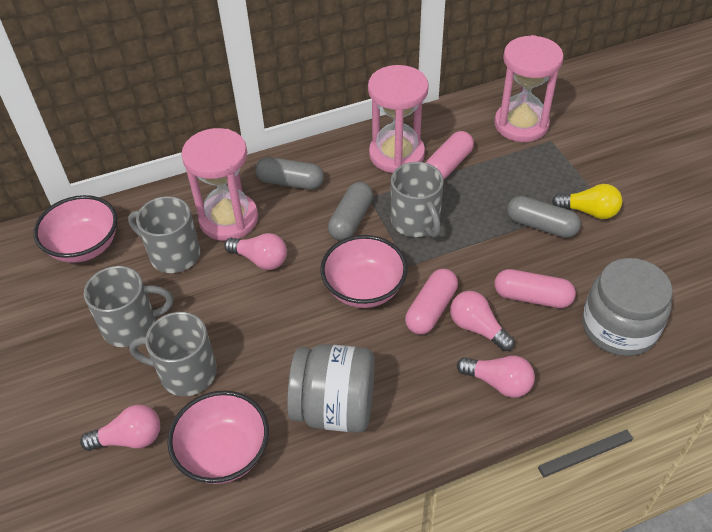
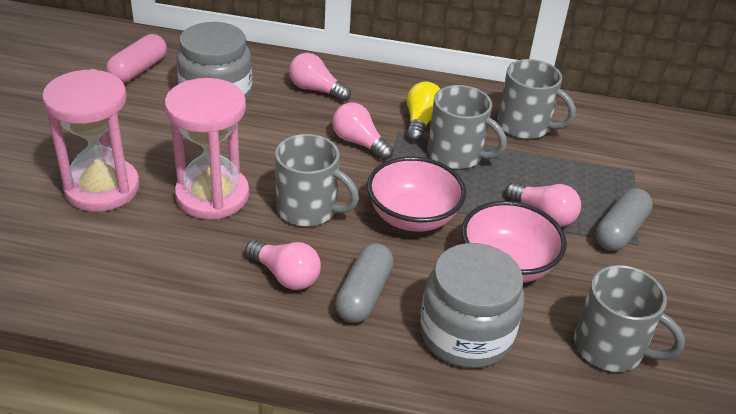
grey capsule: [255,157,324,190] [328,182,373,241] [507,196,581,238] = 3 -> [335,243,394,323] [595,188,653,251] = 2
pink bowl: [34,195,117,263] [167,390,269,484] [320,235,408,308] = 3 -> [367,156,466,232] [461,201,567,283] = 2
pink capsule: [405,269,458,334] [426,131,474,180] [494,269,576,308] = 3 -> [106,34,167,83] = 1
pink hourglass: [181,128,258,241] [368,65,429,173] [494,35,564,142] = 3 -> [42,69,140,212] [165,78,249,219] = 2

